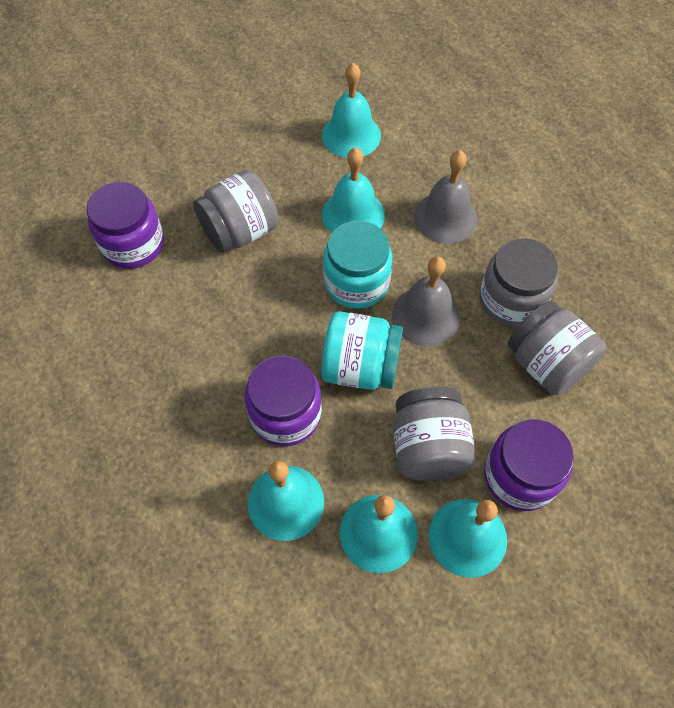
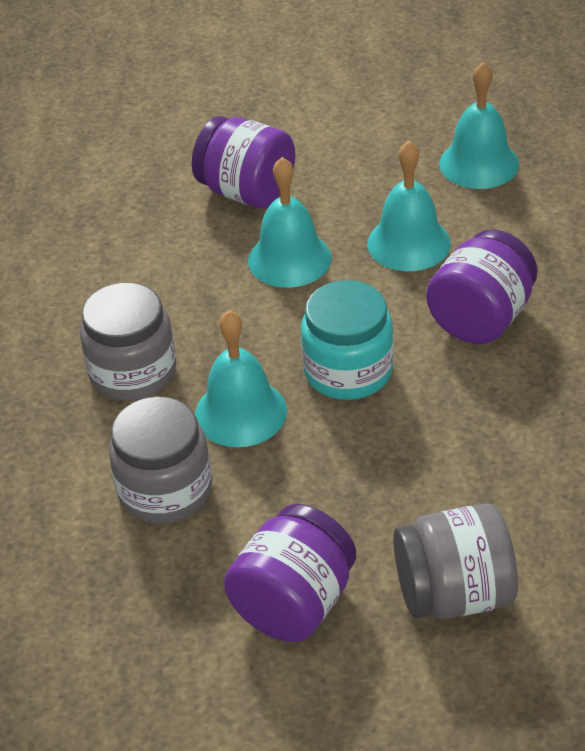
grey bell: [392,256,460,346] [414,150,477,244] = 2 -> none = 0
grey jar: [193,170,279,252] [393,386,476,480] [479,238,558,327] [508,301,606,395] = 4 -> [80,282,176,401] [109,396,212,524] [393,504,518,619] = 3
turquoise bell: [248,461,324,541] [322,63,381,158] [322,148,385,234] [340,495,418,573] [429,499,507,578] = 5 -> [195,310,287,447] [248,157,332,288] [367,141,451,271] [439,62,519,189] = 4
turquoise jar: [321,311,403,390] [323,221,393,309] = 2 -> [301,280,394,400] = 1

